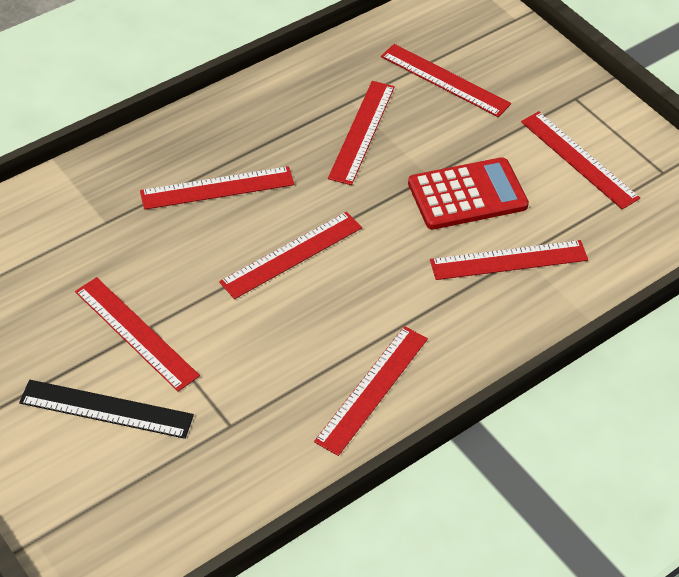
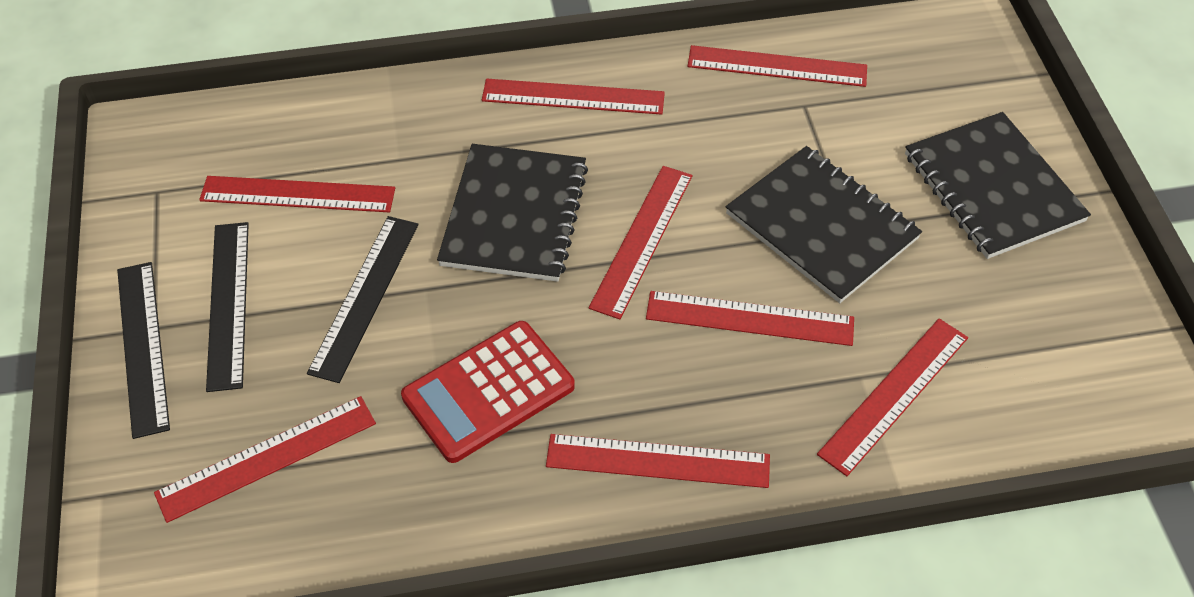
black notebook: none = 0 -> [437,144,588,282] [726,146,922,303] [905,112,1091,259] = 3
black ruler: [19,380,194,439] = 1 -> [117,262,170,439] [206,222,249,392] [307,216,418,383] = 3

